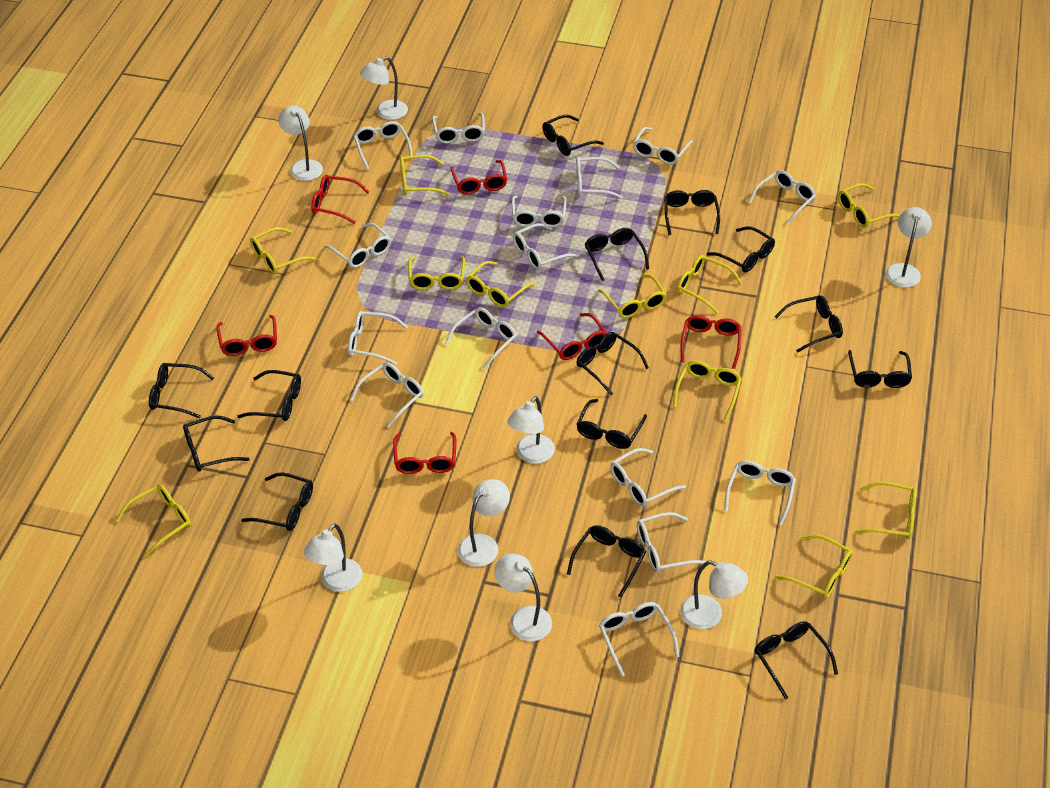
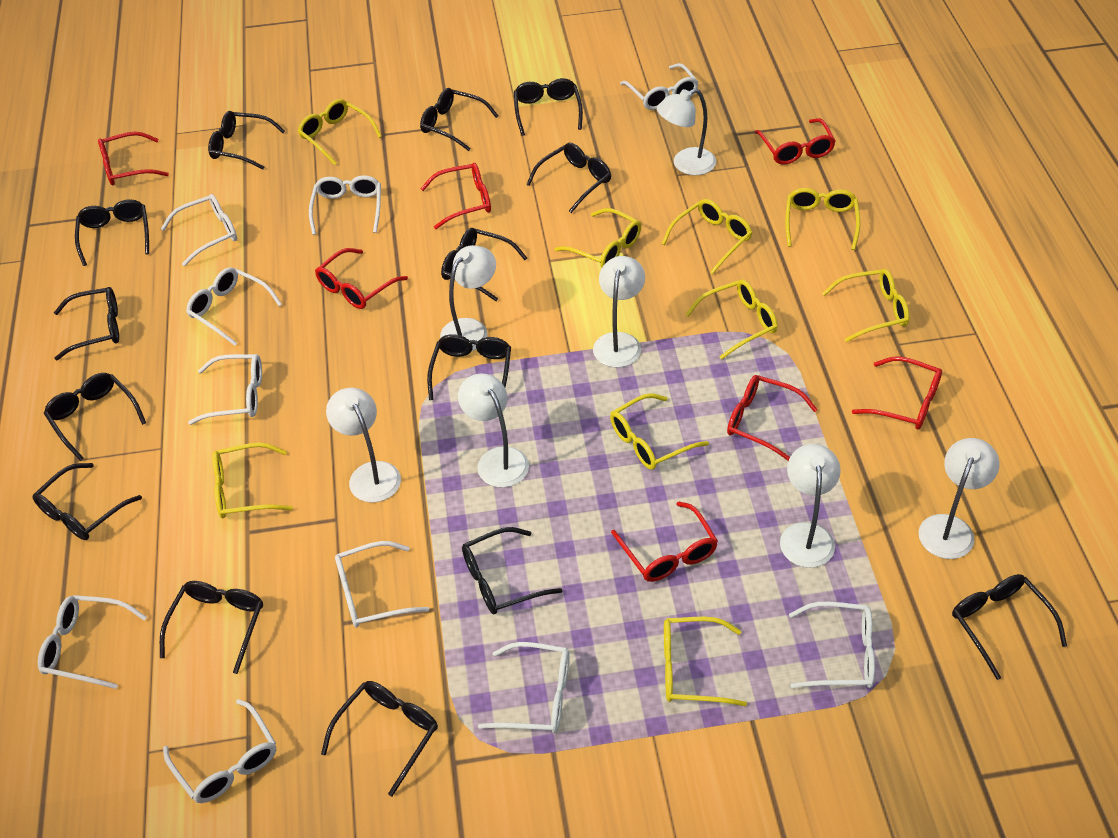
red glasses: [216,315,277,356] [311,175,369,224] [393,432,456,474] [450,160,507,194] [537,313,607,360] [680,315,742,369] = 6 -> [98,132,169,186] [315,248,408,309] [420,163,491,229] [611,502,718,582] [727,375,818,461] [755,118,836,165] [852,356,942,430] = 7
white glasses: [324,223,391,268] [348,311,408,365] [350,362,424,428] [354,121,413,170] [432,113,485,144] [445,307,517,370] [512,196,567,227] [513,223,578,270] [576,157,623,199] [599,602,679,676] [610,448,686,507] [633,127,693,165] [637,512,707,573] [724,461,796,526] [749,170,816,225] = 15 -> [38,595,147,689] [161,194,237,266] [163,699,276,803] [186,267,282,346] [188,354,262,425] [309,175,381,235] [335,541,429,628] [478,642,569,733] [620,63,698,110] [789,602,875,688] = 10
white lamp: [278,106,323,181] [304,523,362,592] [360,57,408,120] [458,479,510,567] [494,554,552,641] [508,396,555,464] [680,561,748,629] [886,207,932,288] = 8 -> [326,388,401,503] [440,245,496,351] [458,373,529,488] [593,256,645,368] [657,88,716,175] [780,444,841,568] [918,438,999,559] = 7
yellow glasses: [116,484,191,557] [250,227,316,274] [400,155,449,195] [408,256,465,290] [466,261,536,307] [598,274,667,318] [673,361,742,421] [677,255,742,313] [775,534,853,598] [838,183,900,228] [855,481,917,539] = 11 -> [212,443,293,518] [298,99,382,165] [554,208,641,267] [610,393,709,470] [662,199,752,274] [664,617,747,706] [685,280,778,360] [785,188,860,250] [822,269,909,342] = 9

